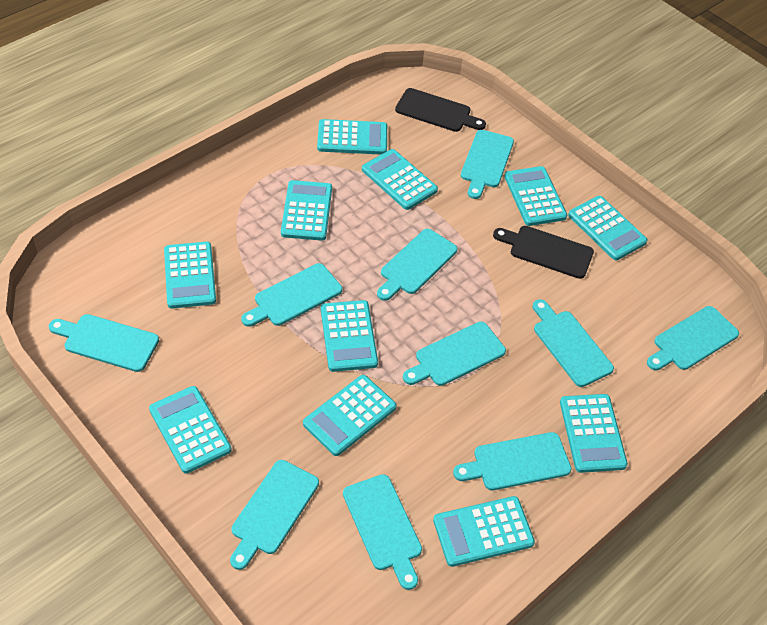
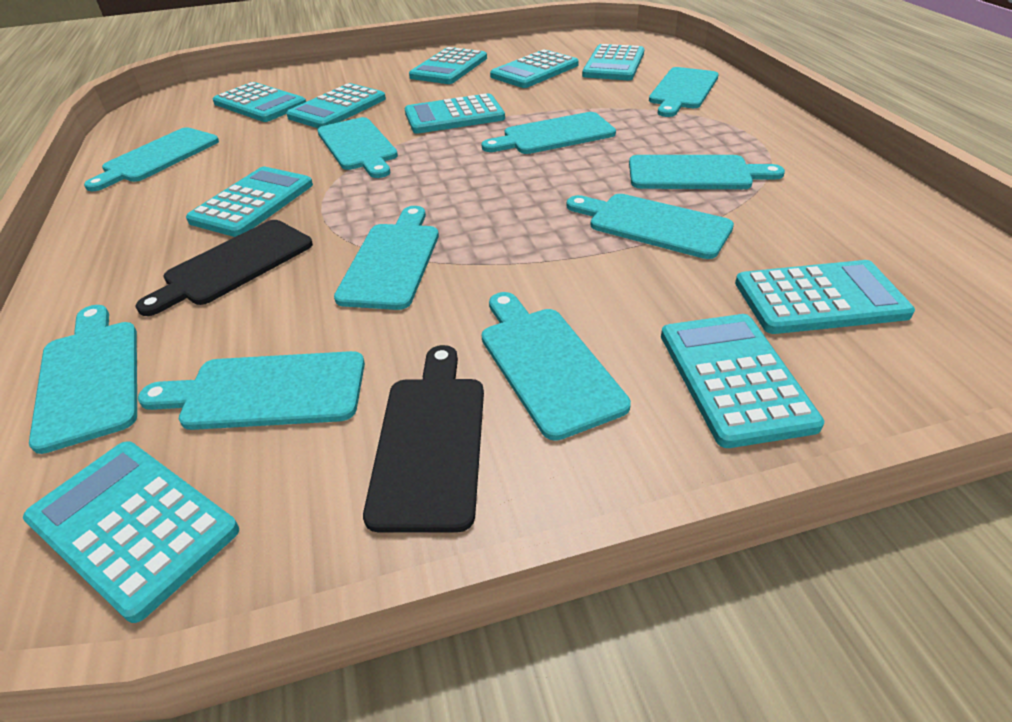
turquoise calculator: [149,386,232,474] [164,242,216,309] [281,180,332,241] [303,375,397,456] [317,119,387,155] [321,300,378,372] [362,149,438,210] [433,496,535,567] [504,166,567,226] [560,394,628,473] [568,196,647,260] = 11 -> [23,441,239,623] [186,167,313,237] [213,82,306,122] [286,83,386,128] [405,93,505,134] [409,47,487,84] [490,49,579,88] [582,44,644,80] [661,314,824,448] [735,260,915,334] = 10

